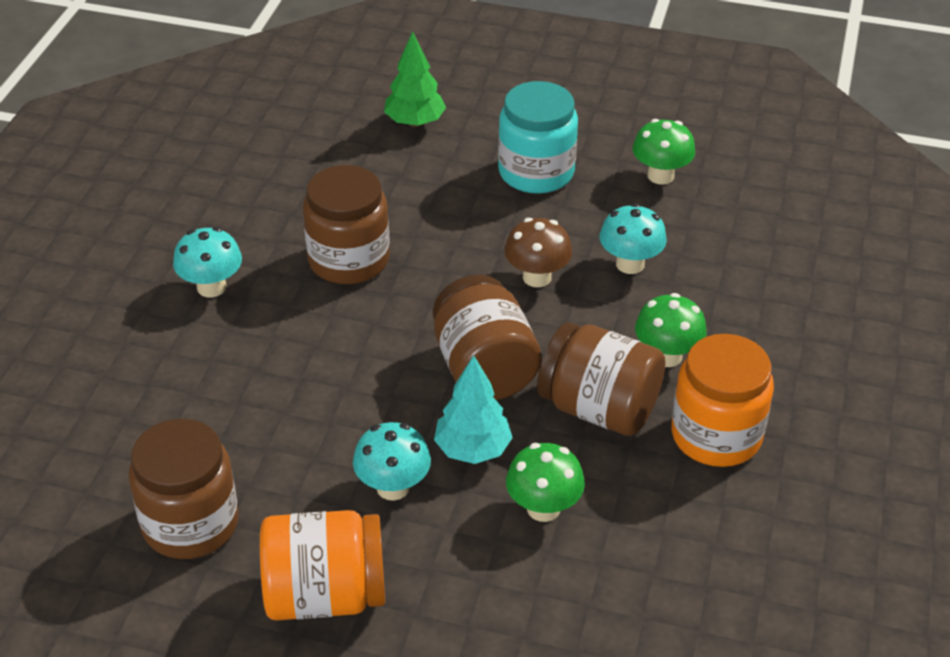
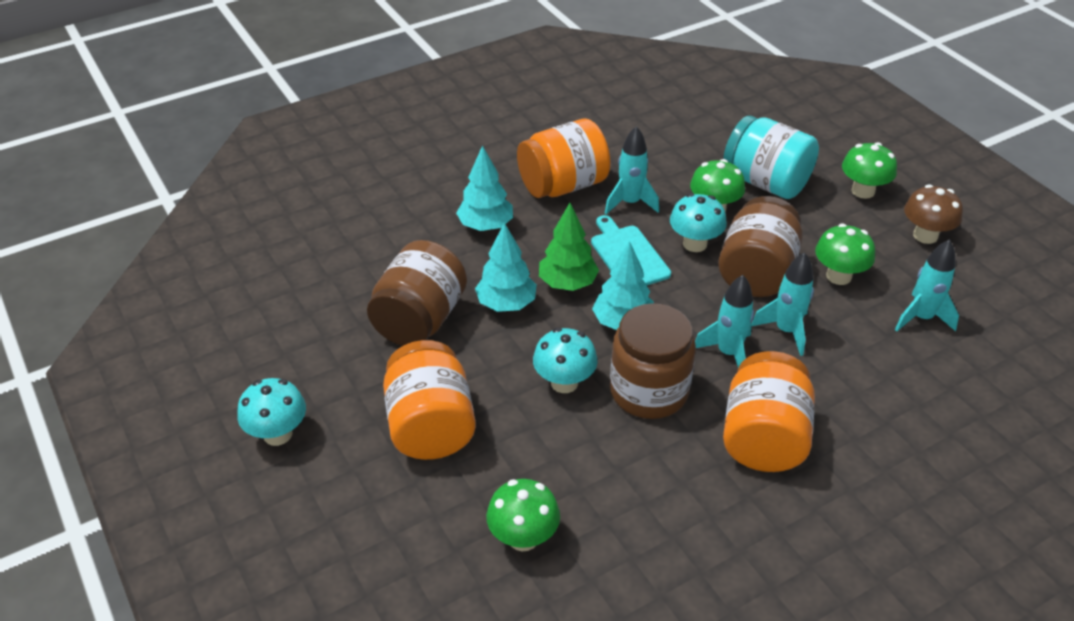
brown jar: [129,419,239,559] [303,165,390,284] [433,275,542,400] [537,322,666,436] = 4 -> [367,240,467,346] [610,303,696,419] [718,196,803,297] = 3
green mushroom: [506,443,585,522] [633,119,695,185] [635,293,707,367] = 3 -> [486,479,560,551] [690,159,745,212] [815,224,875,285] [842,142,897,199] = 4
orange jar: [260,510,385,621] [671,334,774,467] = 2 -> [383,340,476,460] [517,118,611,198] [723,351,815,472] = 3
turquoise cutting board: none = 0 -> [591,215,671,285] = 1
turquoise rocket: none = 0 -> [605,126,659,214] [695,275,754,367] [752,252,814,356] [895,239,959,331] = 4
turquoise tree: [434,355,513,464] = 1 -> [456,145,513,231] [475,223,537,312] [592,241,654,330] = 3

